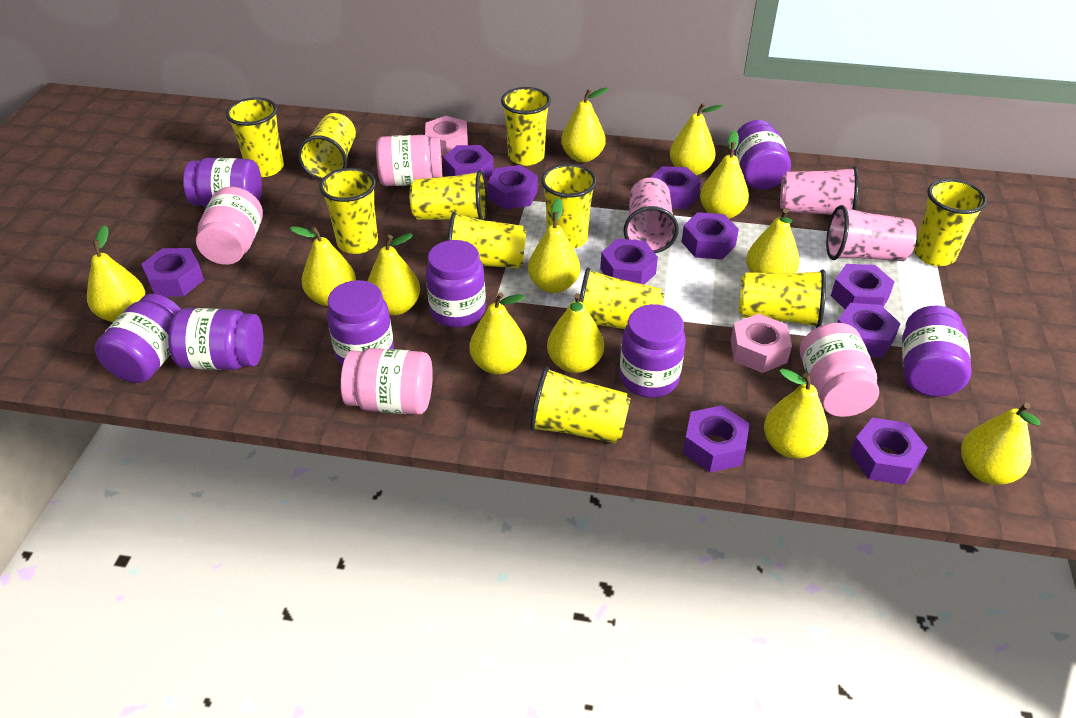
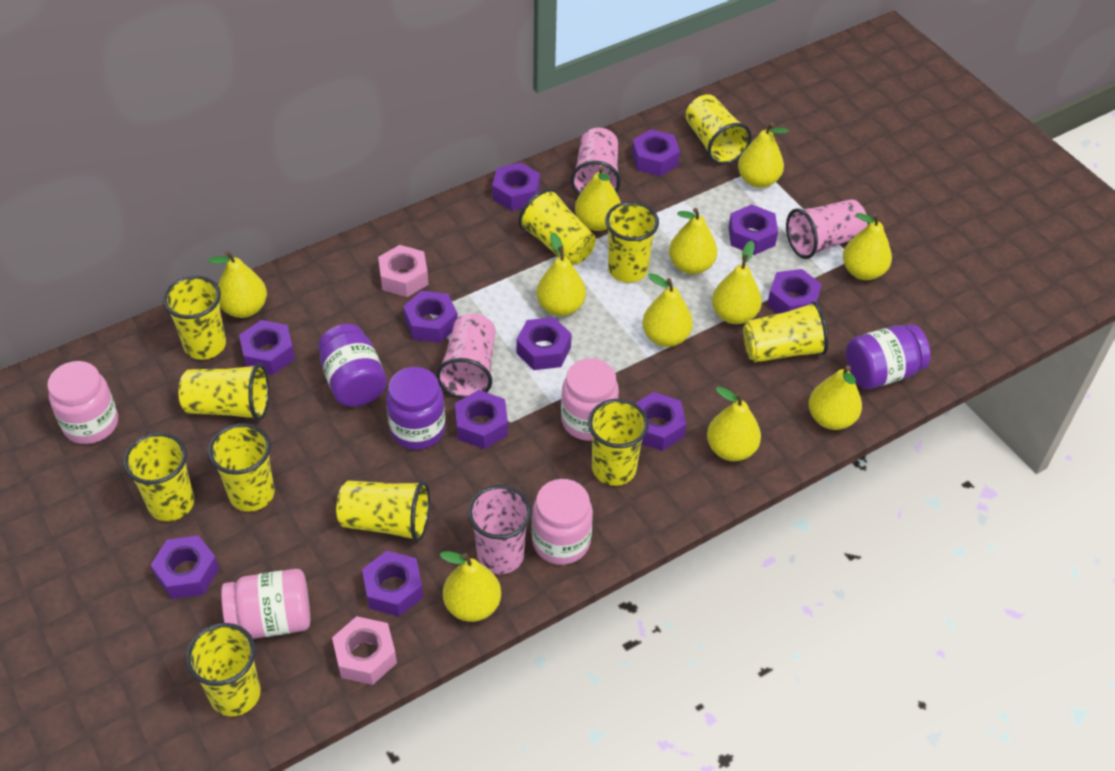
pink cup: [624,178,679,253] [780,166,859,215] [826,205,917,261] = 3 -> [436,313,496,398] [468,485,532,574] [571,128,621,195] [786,199,868,259] = 4
purple jar: [95,294,181,383] [168,308,263,370] [183,158,262,208] [327,280,394,366] [426,240,486,328] [620,304,686,398] [734,120,791,190] [902,306,972,397] = 8 -> [318,324,387,407] [386,367,445,450] [846,324,931,389] = 3
purple nut: [141,248,204,297] [443,145,494,181] [487,165,538,209] [600,238,658,285] [651,166,701,209] [681,212,739,260] [683,405,749,472] [831,264,895,309] [837,303,901,358] [850,418,928,485] = 10 -> [151,535,219,599] [239,320,295,375] [362,551,424,617] [403,291,458,343] [455,390,508,449] [492,162,540,211] [516,317,572,370] [632,129,680,176] [635,392,686,451] [728,204,778,255] [767,269,822,314] = 11
yellow pear: [87,225,145,322] [290,226,356,306] [368,233,420,315] [469,292,527,375] [528,198,580,293] [547,293,604,373] [561,87,608,162] [670,103,723,176] [700,130,749,219] [746,208,800,273] [764,369,828,459] [961,402,1041,485] = 12 -> [208,251,267,318] [440,551,501,622] [537,232,586,316] [575,166,621,231] [642,273,693,347] [669,208,717,274] [707,386,761,461] [712,241,762,324] [738,122,789,188] [809,365,862,430] [843,213,892,280] = 11

